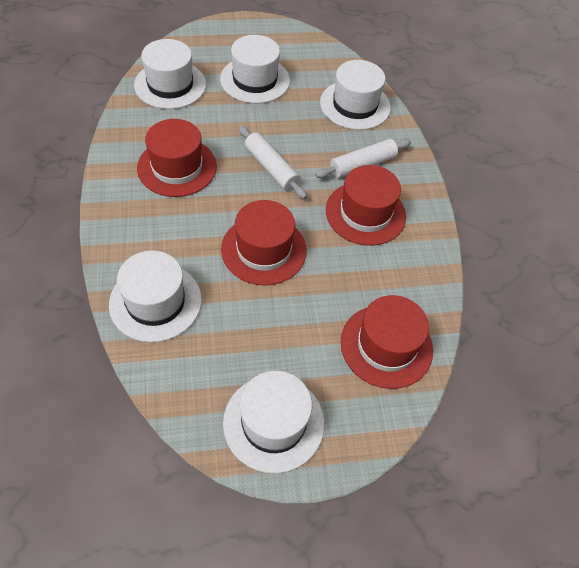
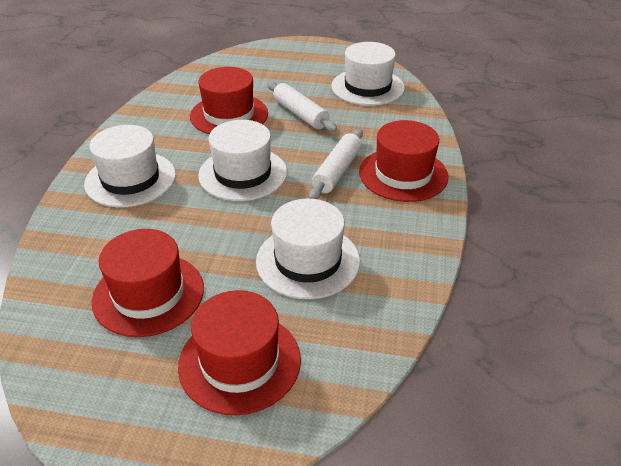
white hat: [109,251,202,342] [134,39,206,109] [220,35,290,104] [223,371,324,474] [320,60,391,130] = 5 -> [84,125,176,207] [198,120,287,201] [256,199,360,299] [332,42,405,106] = 4

